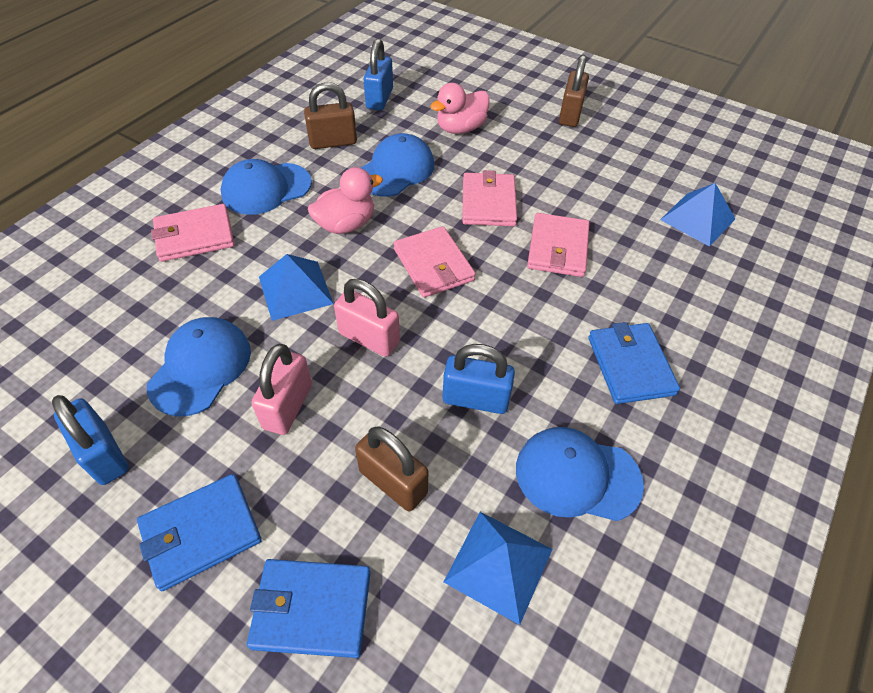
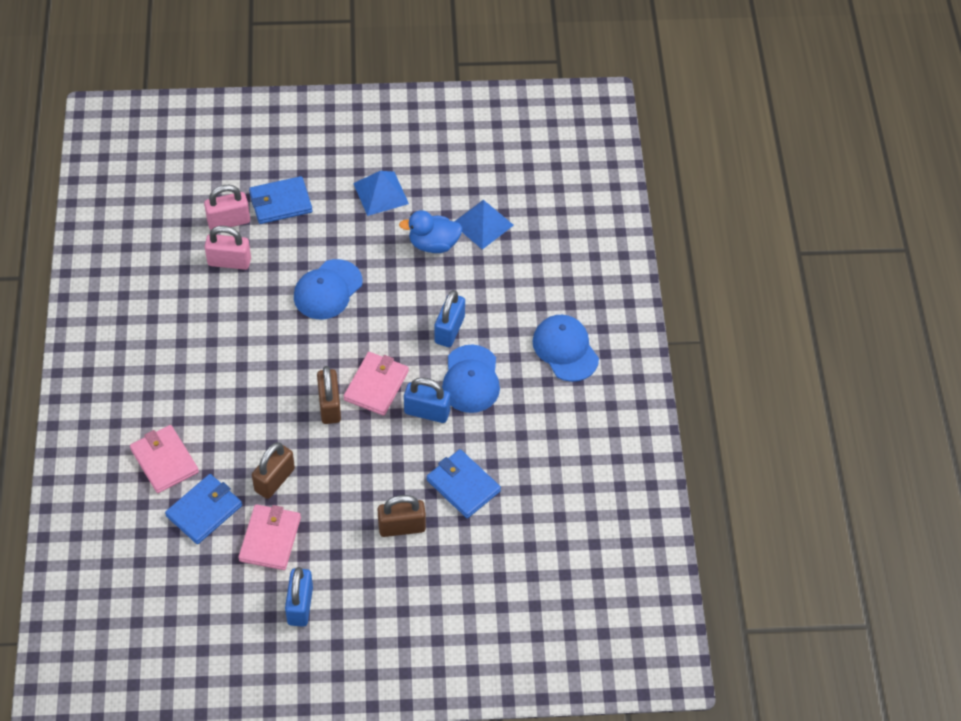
blue cap: [147,317,251,416] [221,159,312,215] [361,133,434,197] [516,427,644,521] = 4 -> [294,259,363,319] [442,345,500,413] [532,315,599,382] = 3
blue duck: none = 0 -> [399,210,463,253] = 1
blue pyramid: [259,254,333,321] [444,512,552,625] [660,183,735,247] = 3 -> [353,171,409,216] [454,200,514,250] = 2
pink duck: [308,167,383,234] [430,83,490,134] = 2 -> none = 0
pink wallet: [151,204,234,262] [394,226,476,298] [462,170,517,226] [527,213,590,277] = 4 -> [130,425,199,493] [239,504,301,570] [343,352,409,416] = 3

